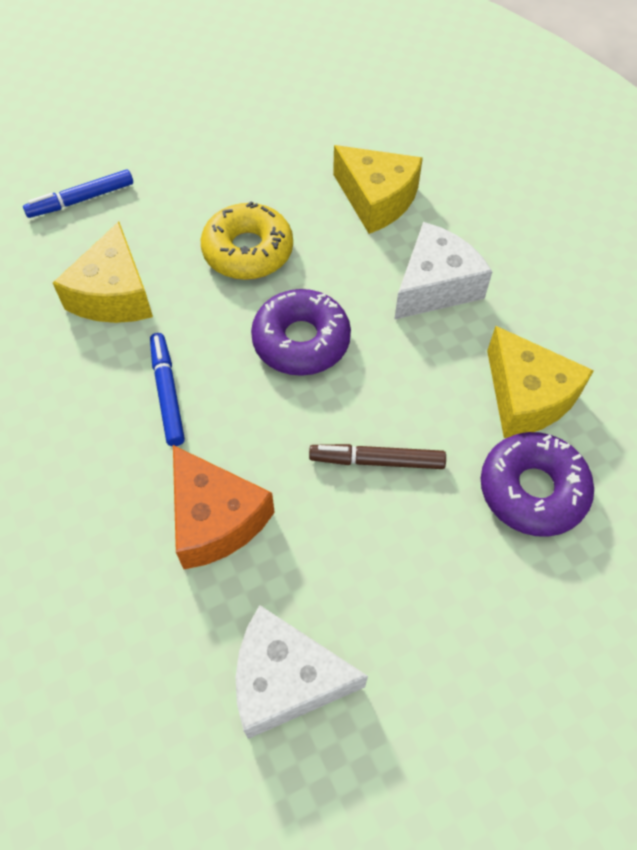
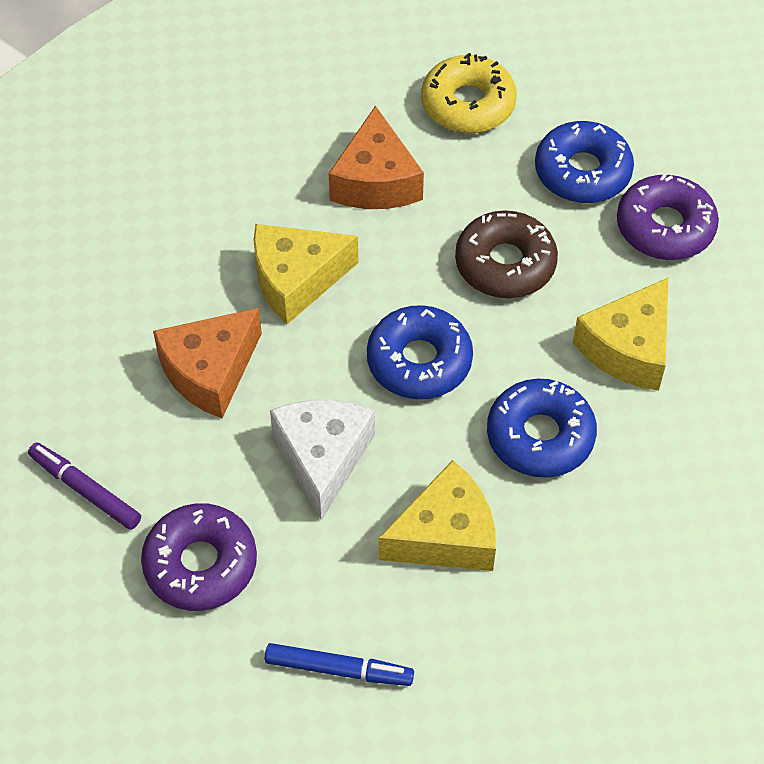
blue donut: none = 0 -> [367,305,473,399] [487,379,597,478] [535,121,634,203] = 3
blue marker: [23,169,133,218] [150,333,185,446] = 2 -> [265,643,414,686] = 1
brown donut: none = 0 -> [455,210,558,298] = 1
brown marker: [309,444,446,469] = 1 -> none = 0
orange cheese: [173,445,275,569] = 1 -> [153,308,262,418] [329,105,424,209] = 2
purple marker: none = 0 -> [28,442,141,530] = 1
white cheese: [236,605,368,739] [394,222,492,320] = 2 -> [270,400,375,521] = 1

